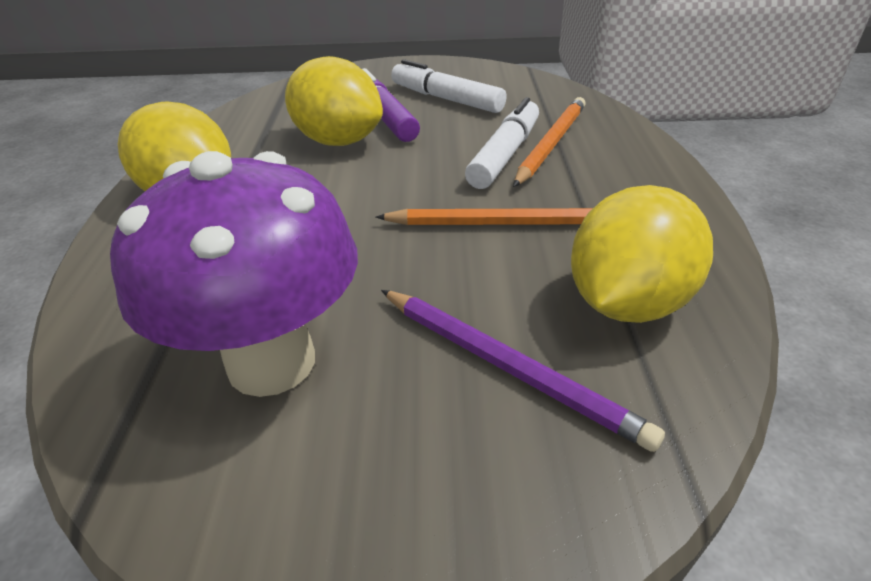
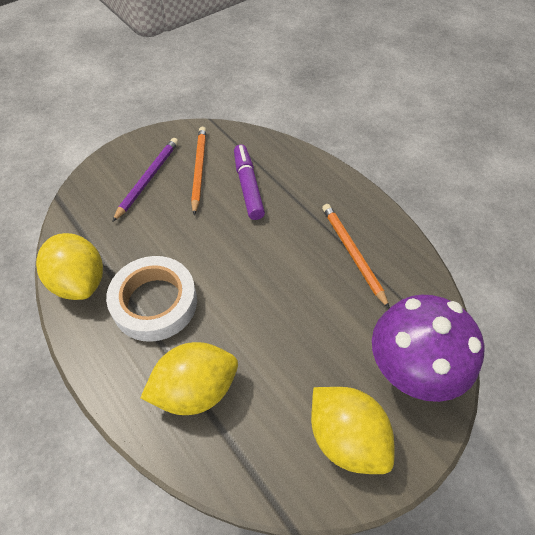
white marker: [391,59,507,113] [465,97,539,189] = 2 -> none = 0
white tape: none = 0 -> [106,256,197,342] = 1

